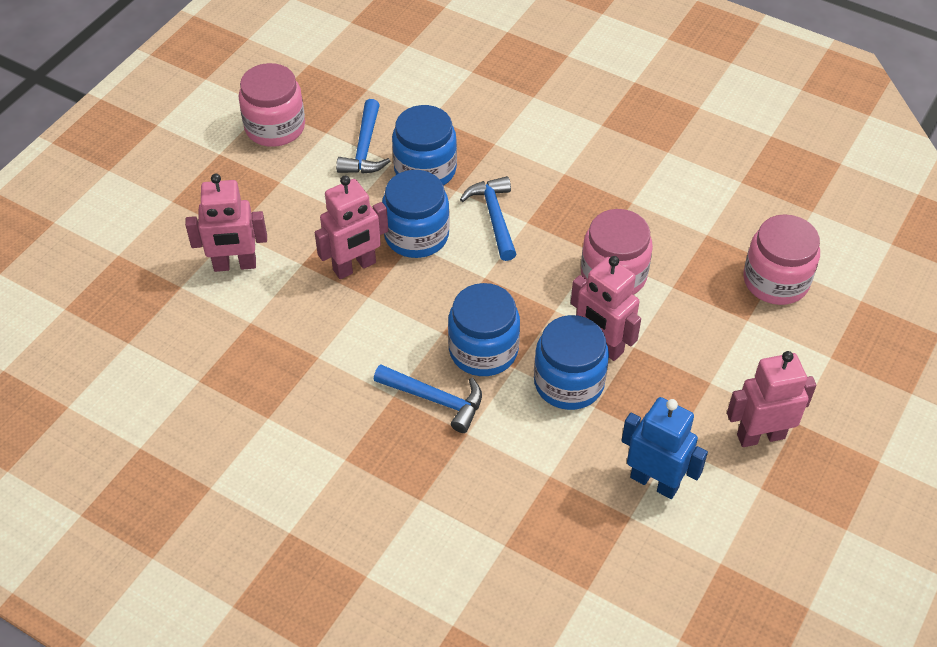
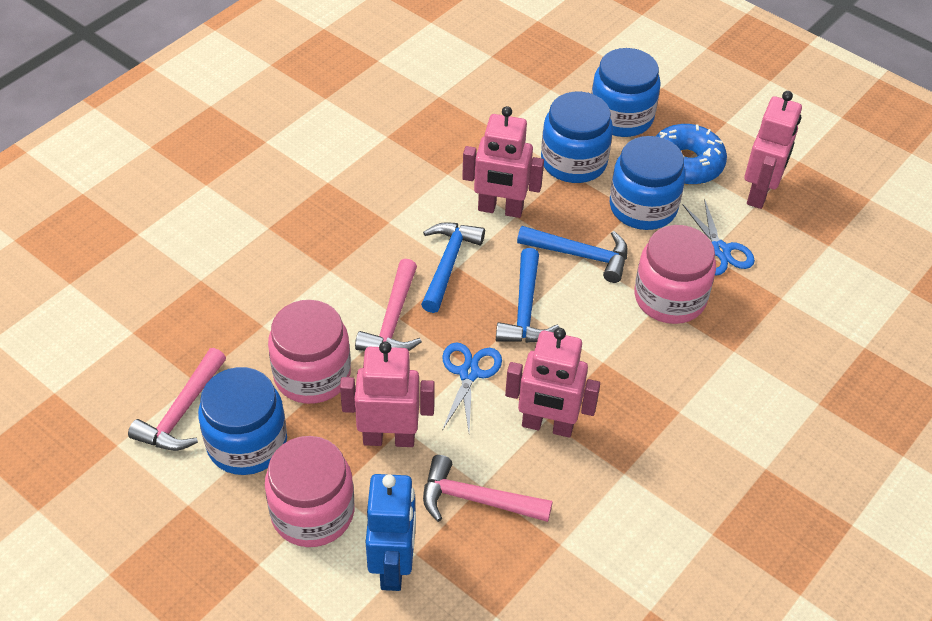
blue donut: none = 0 -> [656,124,727,185] = 1
blue scissors: none = 0 -> [442,343,502,432] [682,198,755,276] = 2
pink hammer: none = 0 -> [128,348,226,451] [355,259,422,351] [423,455,553,522] = 3

